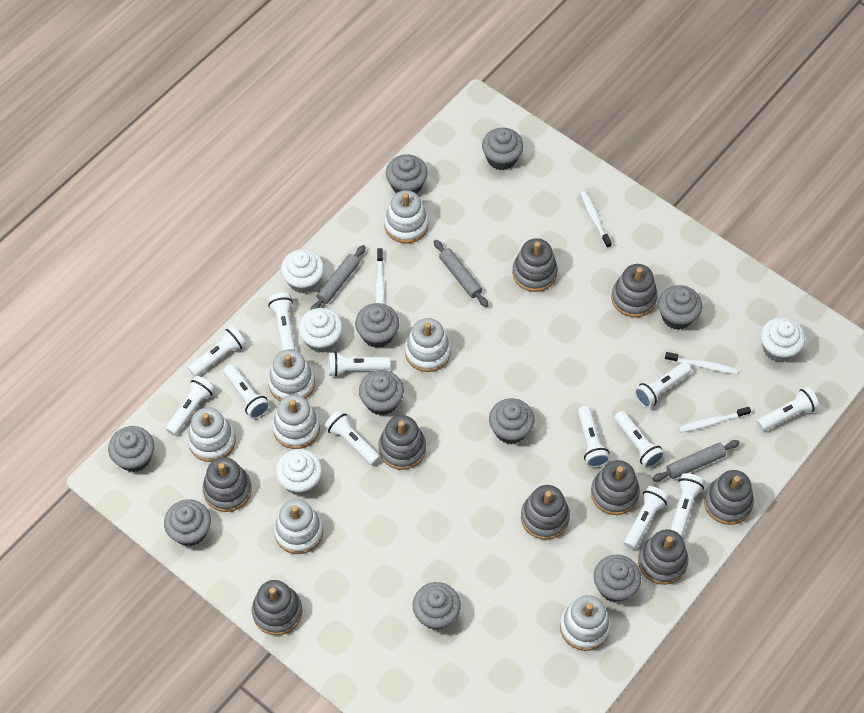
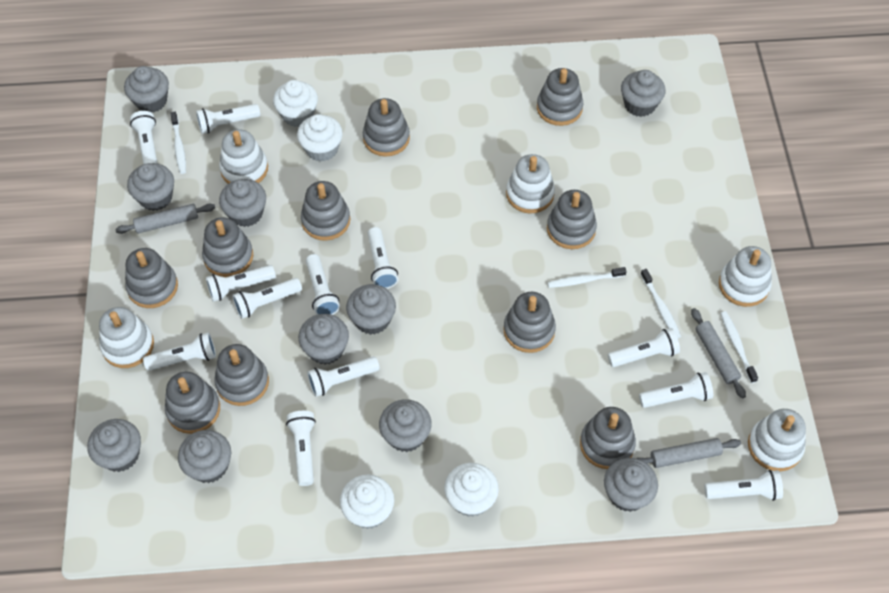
grey stacking toy: [203,457,252,512] [252,580,303,636] [378,415,426,470] [512,238,558,292] [521,485,570,540] [591,460,640,515] [611,264,658,318] [638,529,688,585] [704,470,754,525] = 9 -> [125,248,178,308] [165,372,220,434] [202,217,253,277] [215,344,269,406] [301,181,350,241] [363,98,410,157] [503,292,556,353] [537,68,583,126] [547,190,597,249] [580,407,636,469] = 10
white stacking toy: [187,407,236,462] [268,349,315,401] [272,395,320,449] [274,499,323,554] [384,190,429,244] [405,318,451,372] [560,595,611,651] = 7 -> [99,307,154,368] [219,129,268,184] [506,154,555,213] [719,246,772,307] [748,409,806,471] = 5

